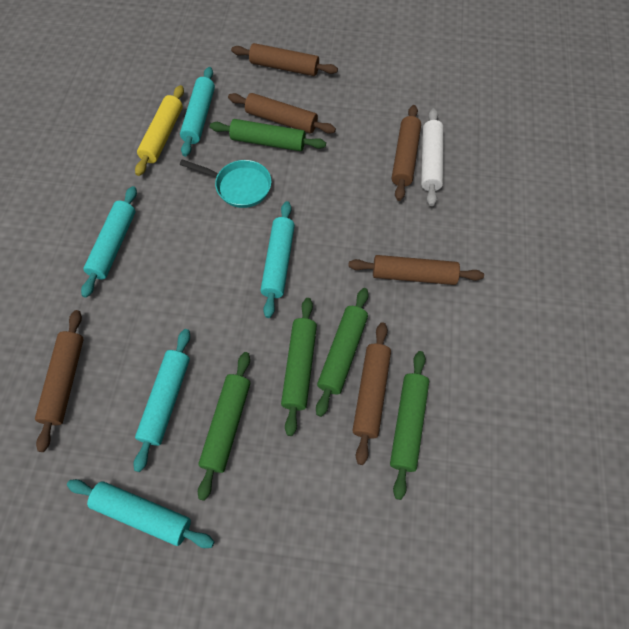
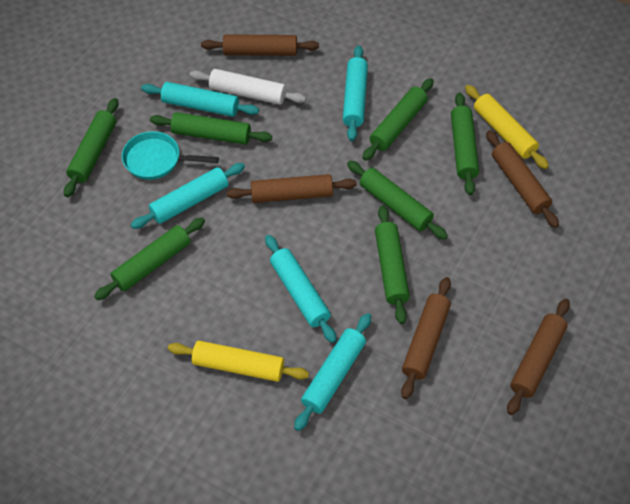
brown rolling pin: [35,310,84,452] [228,93,336,134] [231,43,338,76] [348,255,484,285] [352,322,391,465] [392,105,421,201] = 6 -> [201,34,319,56] [227,174,357,203] [401,277,451,399] [486,130,559,228] [507,299,570,415] = 5
green rolling pin: [198,352,250,501] [210,119,326,151] [281,298,317,436] [316,288,369,417] [390,351,429,500] = 5 -> [64,98,118,197] [94,217,205,300] [150,112,272,145] [347,160,448,240] [363,78,434,161] [375,205,410,324] [451,92,479,195] = 7
yellow rolling pin: [135,85,184,176] = 1 -> [168,341,309,382] [465,85,549,169] = 2

